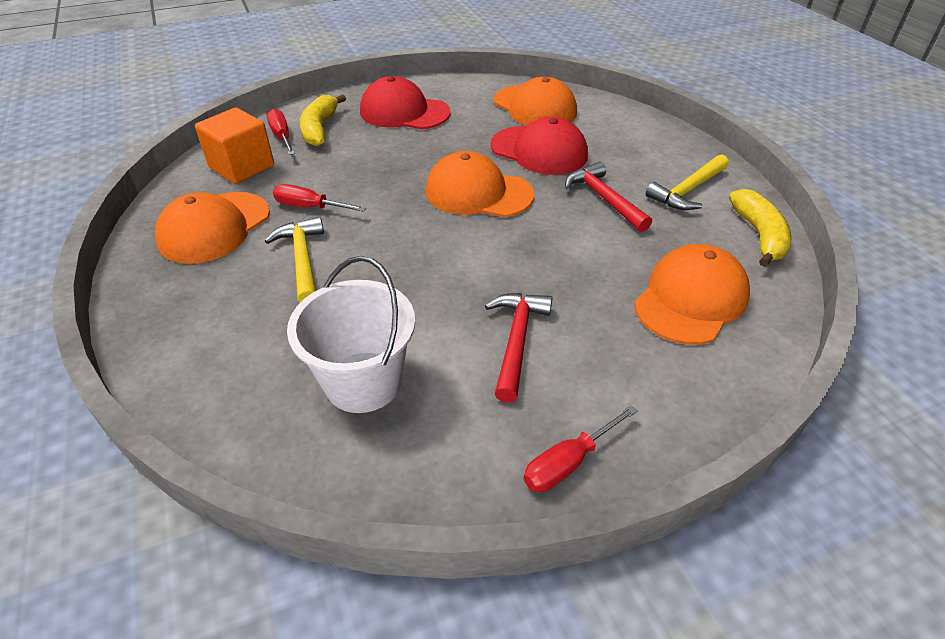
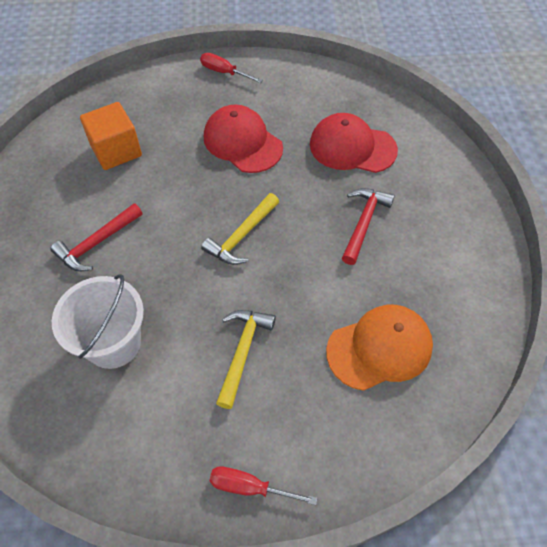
orange cap: [155,192,270,264] [426,151,534,217] [494,77,577,125] [634,244,750,345] = 4 -> [326,305,433,391] = 1
red screwdriver: [267,109,295,155] [273,184,366,212] [524,405,638,492] = 3 -> [200,53,263,83] [209,466,317,505] = 2
yellow banana: [300,94,346,146] [729,189,792,267] = 2 -> none = 0

